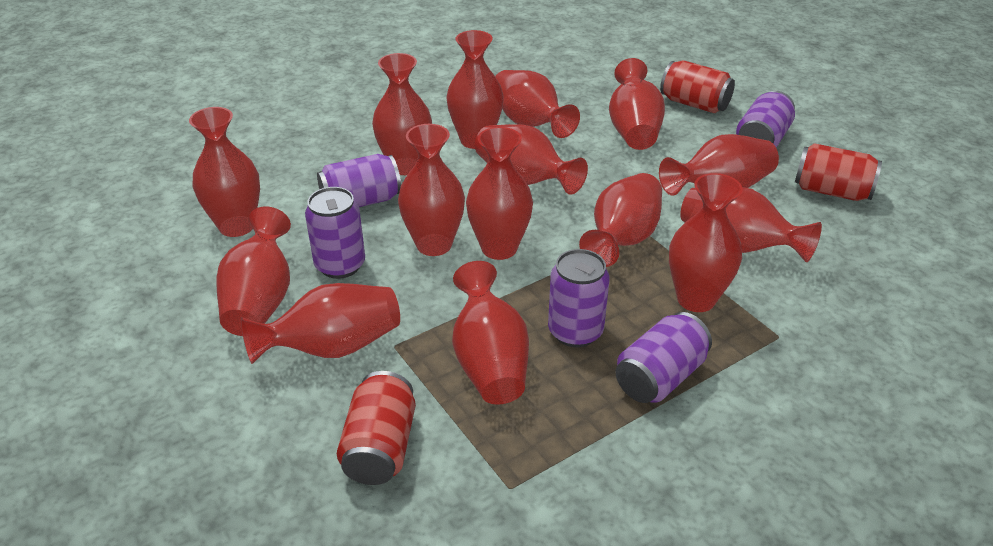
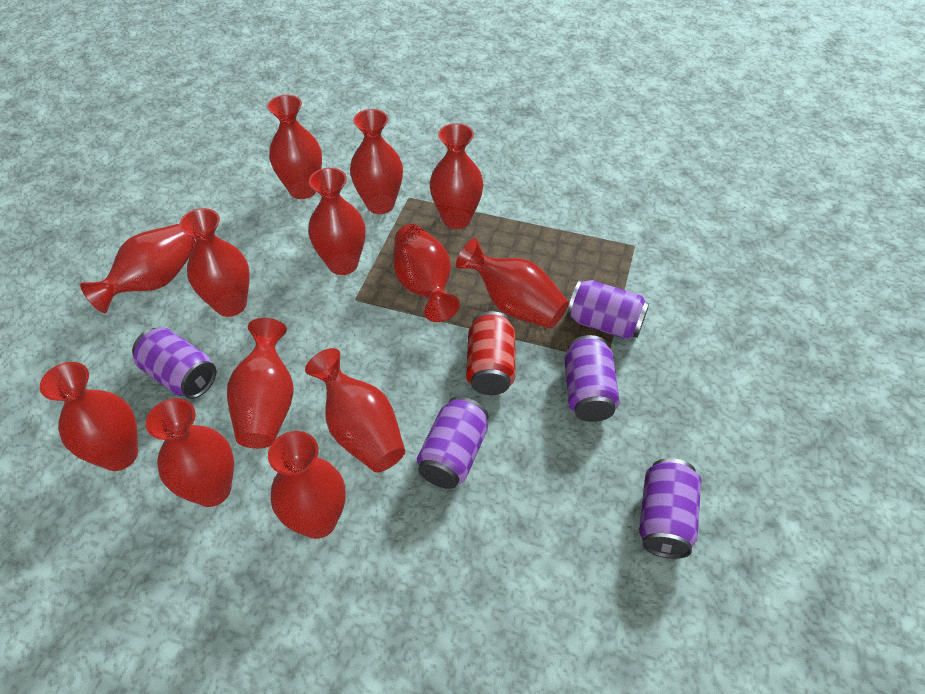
red can: [337,371,416,485] [660,60,735,113] [795,143,882,201] = 3 -> [466,311,515,395] = 1
red vase: [189,107,260,237] [216,207,291,336] [241,283,400,364] [372,53,432,175] [398,124,465,256] [447,30,504,149] [452,261,529,404] [466,127,533,260] [475,124,588,195] [495,70,580,138] [579,173,662,267] [609,58,665,150] [659,134,779,196] [669,173,743,312] [680,187,822,262] = 15 -> [40,362,138,471] [80,224,196,313] [146,398,234,507] [179,208,250,317] [227,318,294,449] [267,95,322,199] [268,431,346,539] [305,348,405,473] [308,168,366,275] [350,109,403,214] [393,224,460,322] [430,123,483,229] [456,238,569,329] = 13

